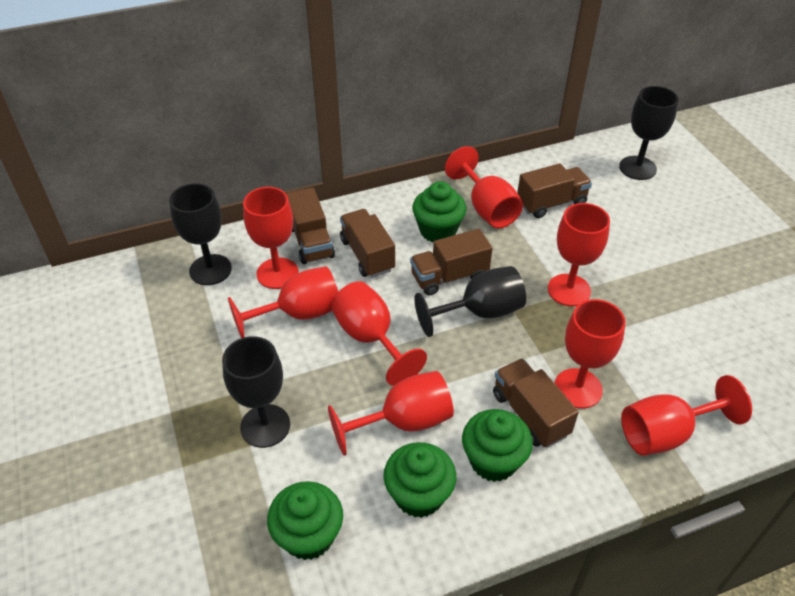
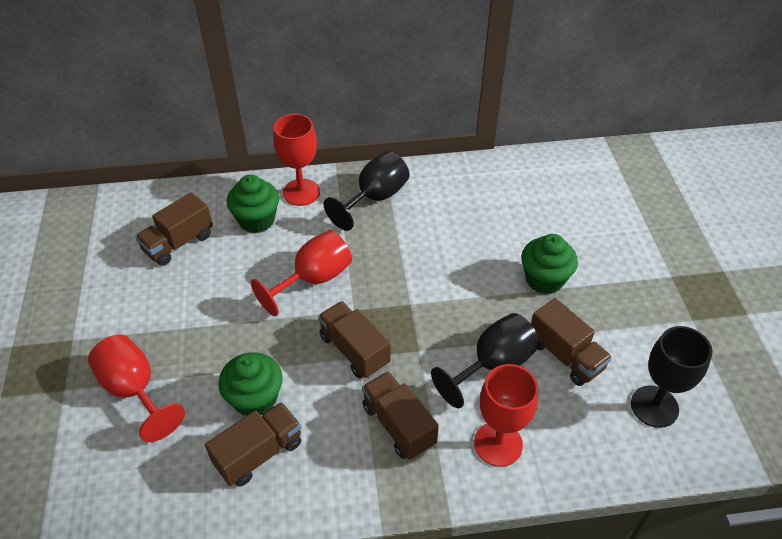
black goblet: [169,183,232,285] [222,336,290,448] [414,266,526,337] [619,86,679,180] = 4 -> [323,151,409,231] [431,313,539,408] [631,326,712,428] = 3
green cupcake: [267,481,343,560] [383,442,457,518] [412,181,467,242] [462,409,533,482] = 4 -> [218,352,283,416] [227,175,279,233] [521,234,578,294] = 3
red goblet: [228,266,338,338] [243,187,299,289] [328,371,454,456] [331,281,427,386] [445,146,523,228] [548,203,610,306] [555,299,625,409] [621,375,752,456] = 8 -> [88,334,185,442] [251,230,352,316] [273,114,320,206] [474,364,538,467] = 4

